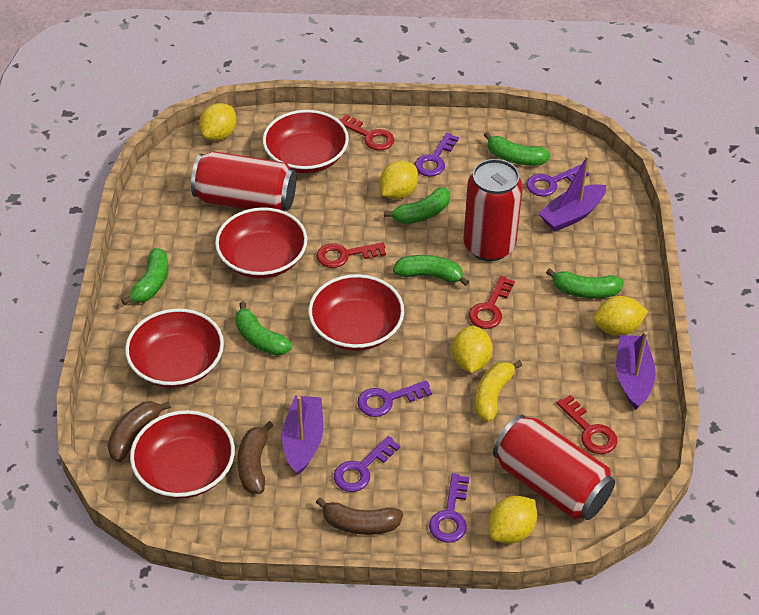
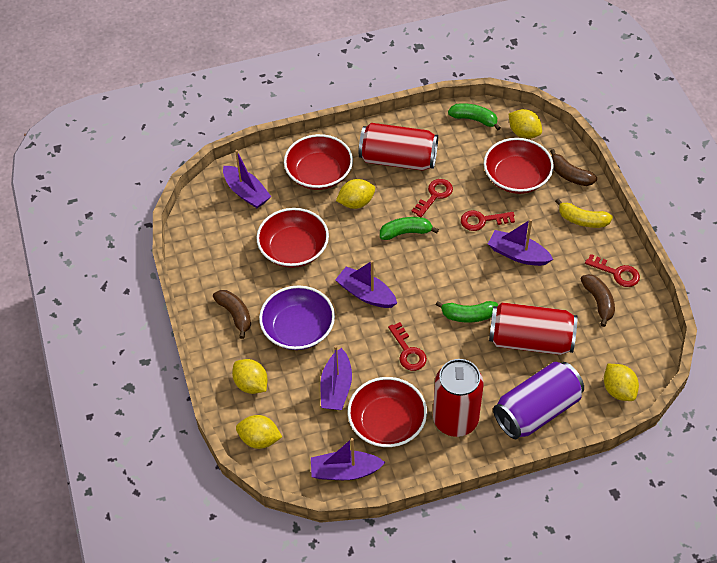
green banana: [122,248,168,305] [235,301,292,356] [384,187,450,224] [393,255,469,286] [484,132,550,166] [546,268,624,299] = 6 -> [380,217,439,240] [436,301,498,323] [448,103,501,130] = 3
purple boat: [282,396,323,475] [538,156,606,232] [616,332,656,410] = 3 -> [223,150,271,208] [311,438,385,480] [321,345,352,410] [335,260,397,308] [488,219,553,266] = 5
purple bowl: none = 0 -> [259,285,335,350] = 1
purple can: none = 0 -> [493,362,584,439] = 1
purple key: [334,436,400,492] [357,380,432,417] [415,133,459,176] [429,473,469,543] [526,164,589,197] = 5 -> none = 0
red bowl: [125,308,224,388] [130,410,235,499] [215,207,307,279] [263,110,349,174] [308,274,404,351] = 5 -> [257,208,329,268] [284,134,353,190] [348,377,427,447] [484,138,554,194] = 4

